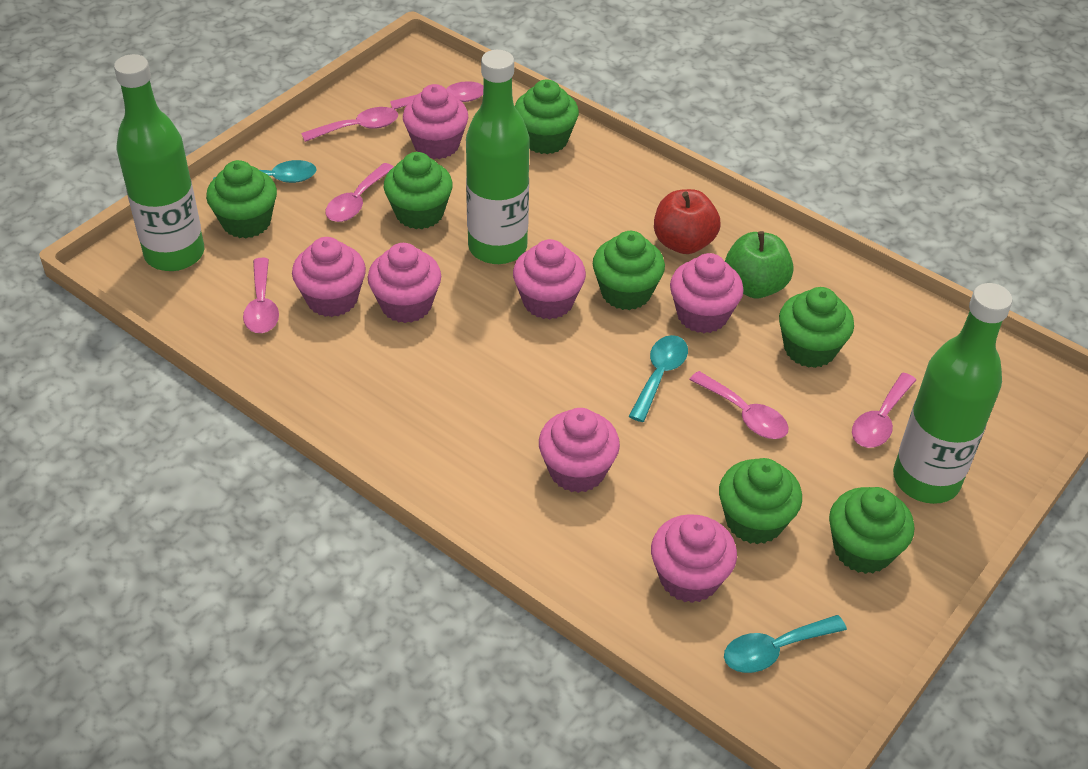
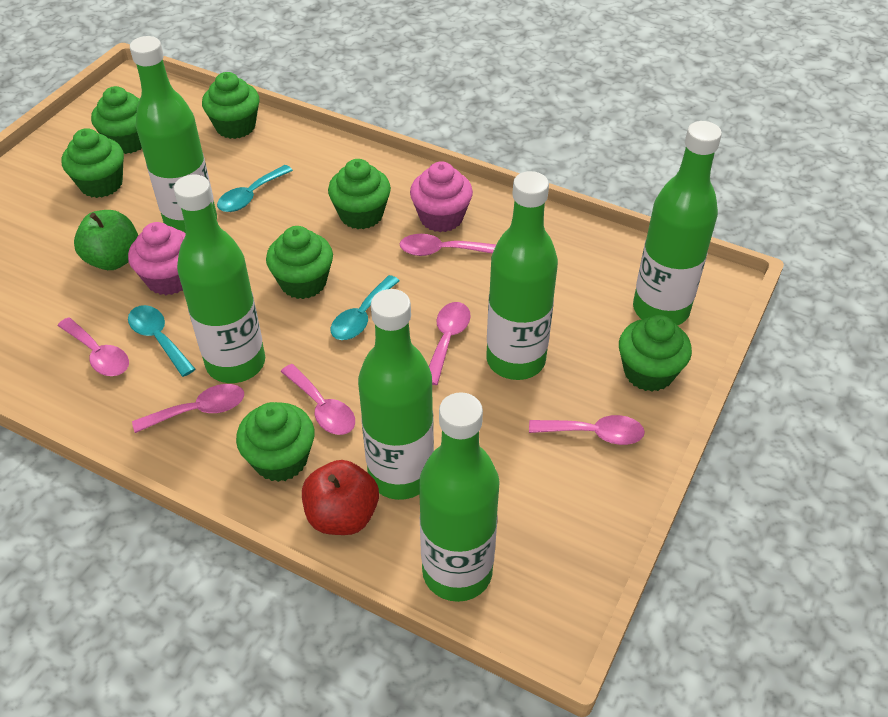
green bottle: [114,54,204,271] [466,50,530,264] [893,283,1012,504] = 3 -> [130,36,217,233] [174,174,265,383] [358,289,434,500] [419,392,500,602] [486,171,558,380] [633,121,722,325] = 6
pink cupcake: [292,237,366,317] [368,243,441,323] [403,84,468,159] [513,239,586,320] [539,408,620,493] [651,514,737,603] [670,253,744,333] = 7 -> [128,222,186,295] [410,161,473,232] = 2

